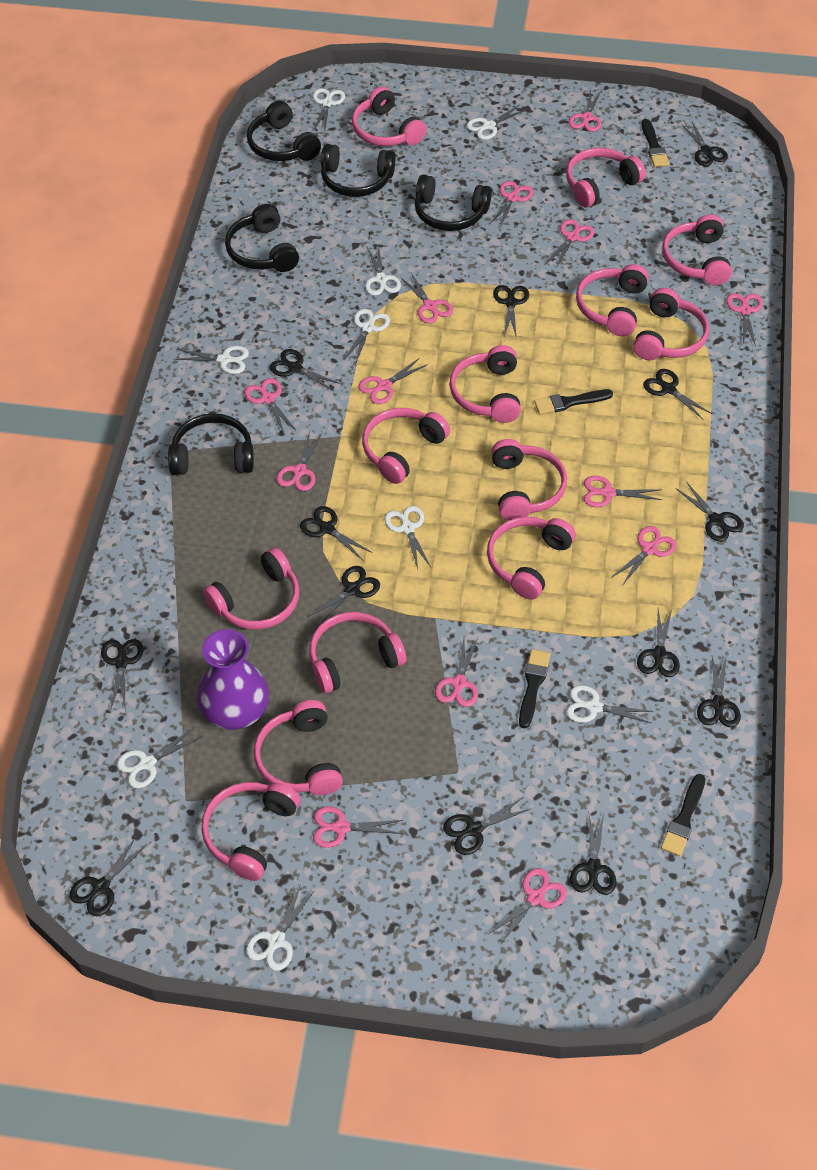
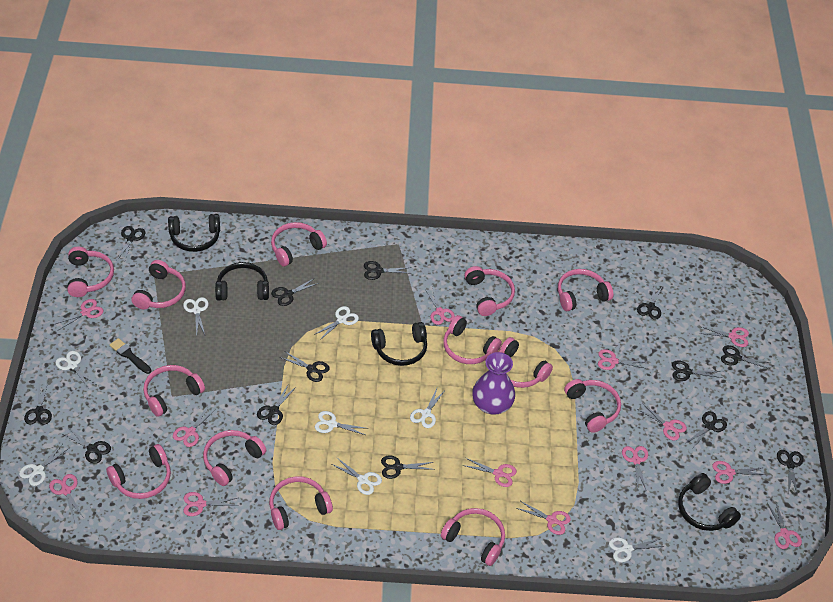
black brush: [519,649,551,728] [534,389,613,415] [641,119,669,167] [661,774,705,856] = 4 -> [110,338,151,374] = 1
black headphones: [168,413,254,475] [225,204,299,272] [247,100,321,161] [321,144,395,197] [414,175,492,231] = 5 -> [168,214,220,252] [215,262,269,301] [371,322,427,366] [678,473,741,531] = 4
white scissors: [117,727,201,788] [174,346,249,374] [246,884,315,971] [313,88,345,130] [344,309,390,362] [365,245,401,296] [384,506,431,569] [466,104,527,140] [566,685,654,723] = 9 -> [19,445,69,486] [55,351,97,389] [183,297,209,336] [314,306,359,340] [315,411,365,435] [331,457,382,495] [410,389,445,428] [609,537,665,562] = 8

